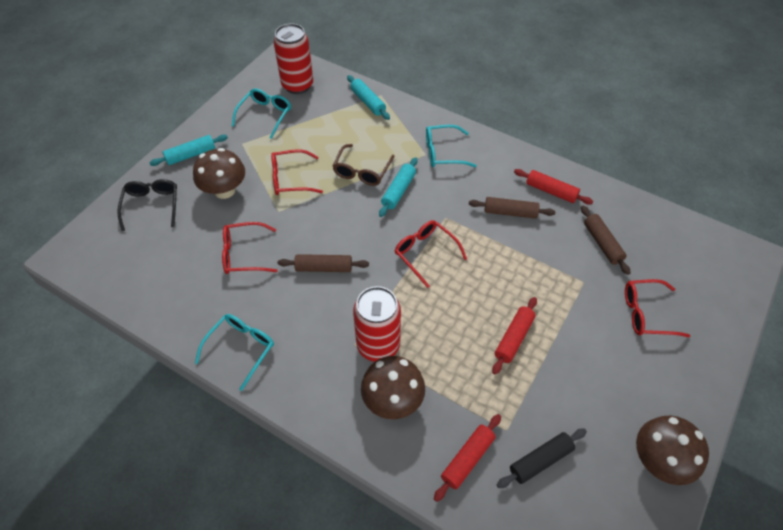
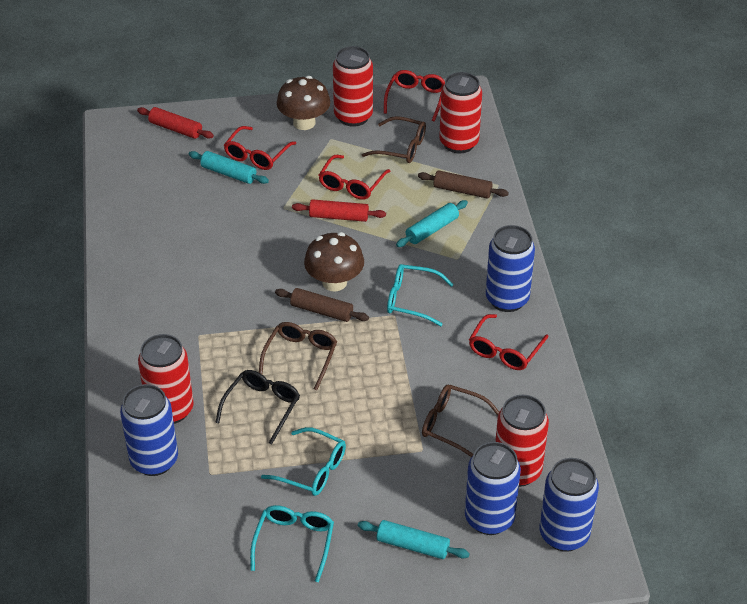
black rolling pin: [497,428,587,488] = 1 -> none = 0
blue can: none = 0 -> [120,384,178,476] [465,442,521,535] [486,225,535,312] [540,458,599,552] = 4
brown glasses: [333,144,395,186] = 1 -> [259,322,337,390] [362,116,426,163] [422,385,499,457] = 3
brown mushroom: [193,148,245,199] [361,356,425,419] [636,416,709,485] = 3 -> [277,76,330,130] [304,232,364,292] = 2
brown rolling pin: [278,254,369,272] [469,197,555,219] [581,205,631,275] = 3 -> [275,288,369,322] [418,170,509,198] = 2
red can: [274,23,313,94] [353,286,401,362] = 2 -> [138,334,194,424] [333,46,373,127] [439,72,482,153] [495,395,549,487] = 4
red rolling pin: [434,414,501,502] [492,297,537,374] [514,169,593,205] = 3 -> [137,107,214,139] [292,199,386,222] = 2

